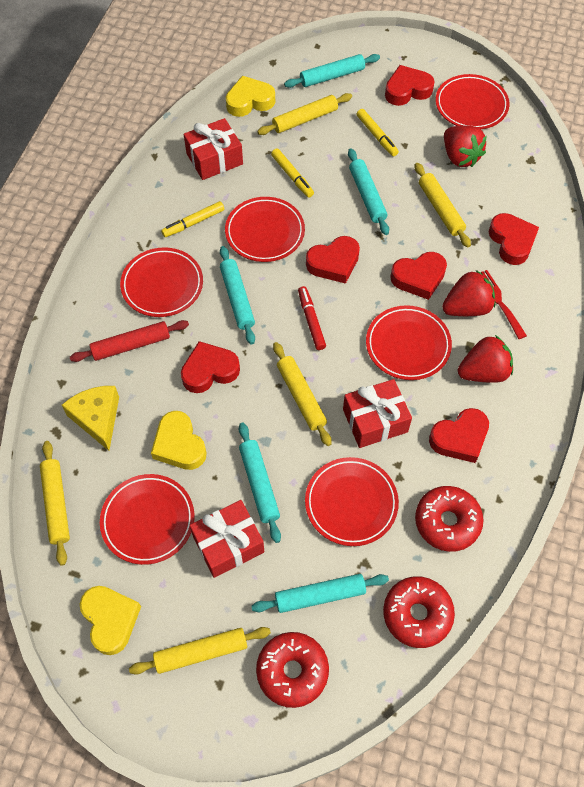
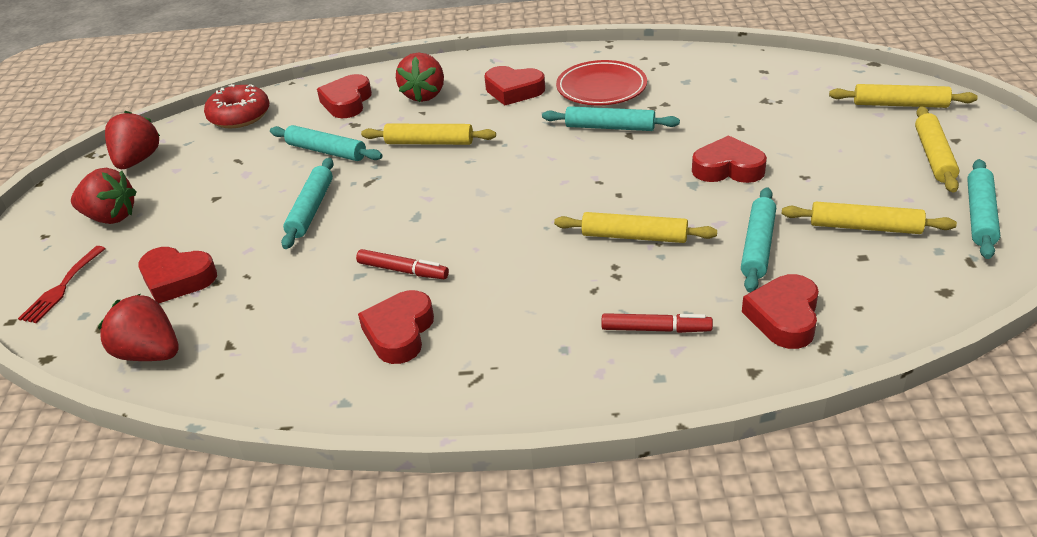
red donut: [256,632,329,708] [383,576,455,648] [415,486,484,552] = 3 -> [204,84,269,128] = 1
red gift: [184,118,243,180] [190,500,264,578] [343,379,412,448] = 3 -> none = 0
red marker: [298,286,326,350] = 1 -> [356,249,449,279] [602,313,713,333] = 2
red plate: [100,474,195,565] [120,247,203,317] [225,197,305,262] [305,457,399,546] [366,305,452,380] [435,74,509,129] = 6 -> [556,60,647,105] = 1
red rolling pin: [70,320,189,362] = 1 -> none = 0
red strawberry: [442,270,495,316] [444,125,487,167] [458,335,513,383] = 3 -> [71,168,136,224] [98,294,179,361] [105,111,160,169] [396,53,444,102] = 4
yellow cheese: [62,386,119,451] = 1 -> none = 0
yellow heart: [80,586,141,655] [151,411,207,470] [226,76,275,117] = 3 -> none = 0
yellow marker: [161,201,224,237] [271,148,314,198] [357,109,399,156] = 3 -> none = 0

